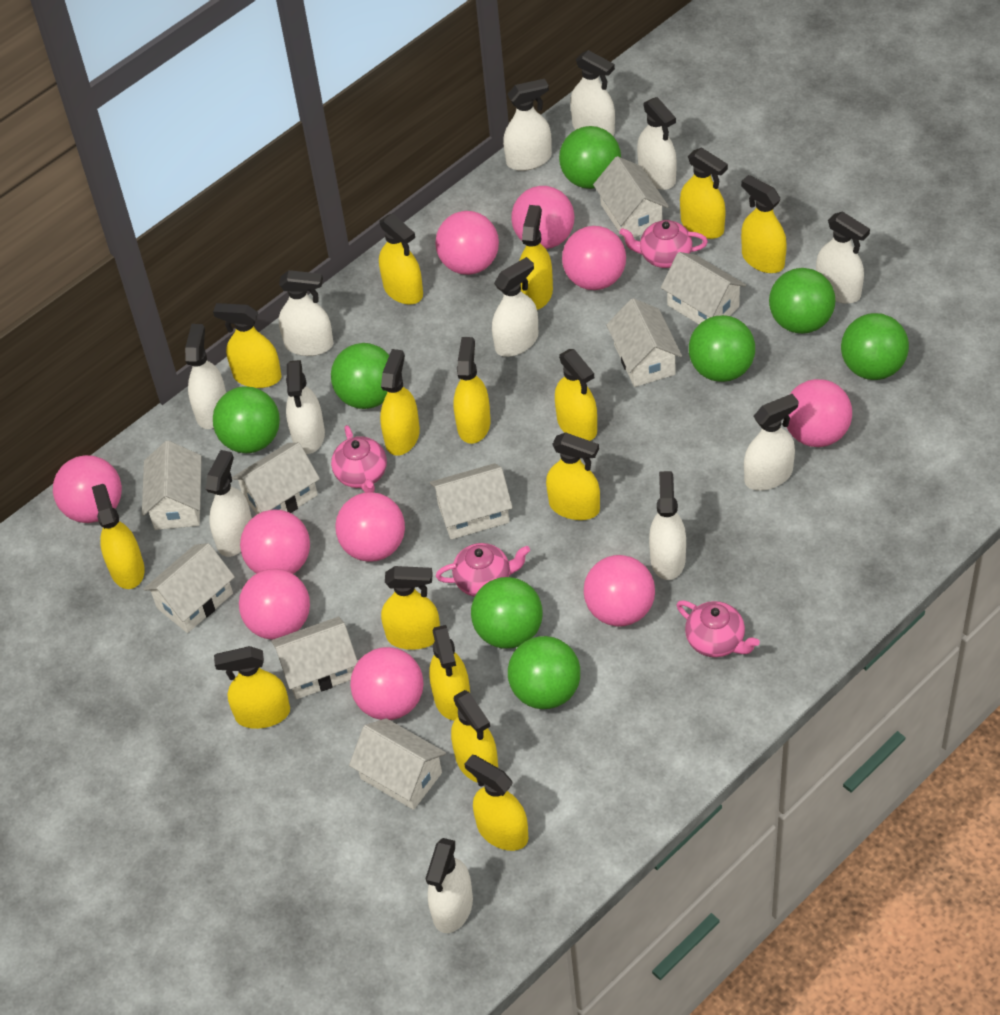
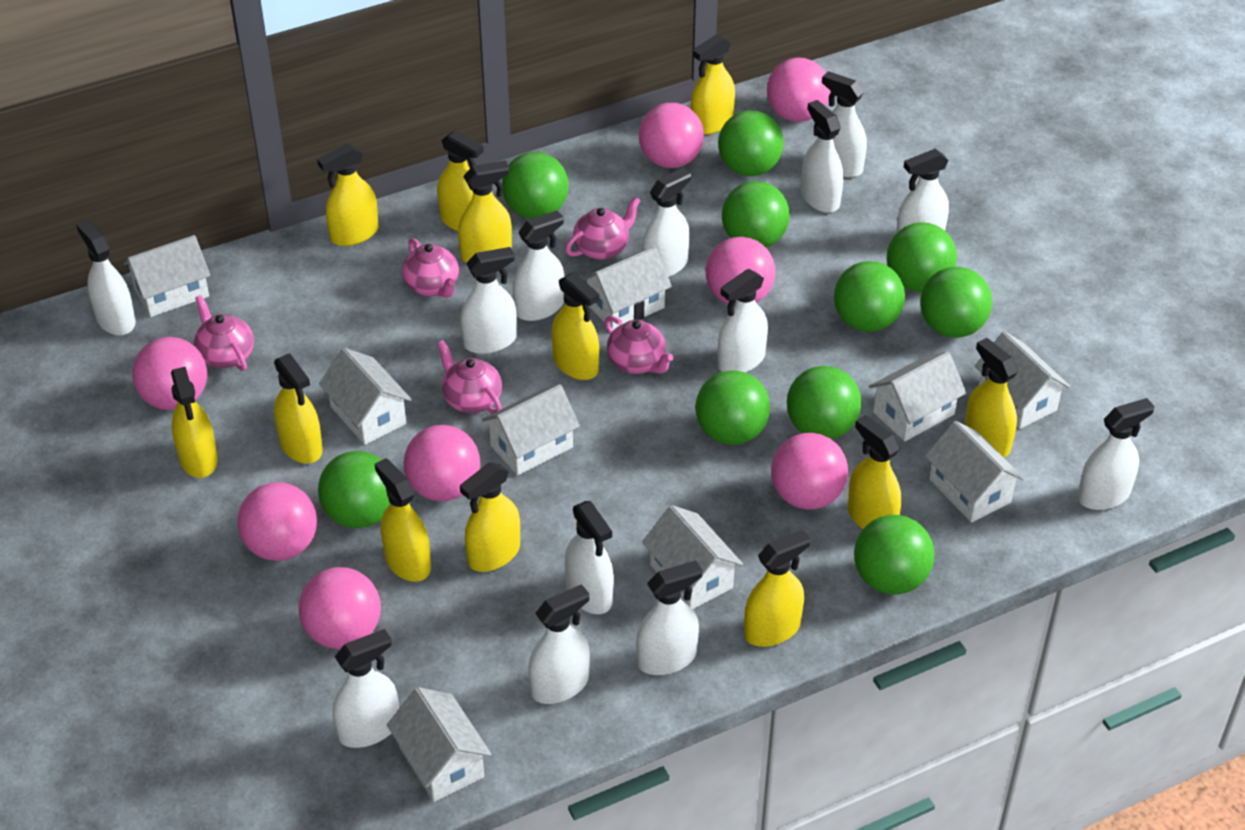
green ball: [213,386,280,453] [331,343,389,409] [471,577,543,649] [508,636,580,709] [559,126,621,189] [689,315,755,382] [769,268,835,334] [841,313,909,380] = 8 -> [318,451,391,528] [502,152,569,219] [695,370,770,445] [718,111,784,176] [722,181,790,247] [787,366,861,439] [834,261,905,332] [854,515,934,594] [887,222,957,292] [920,267,992,338] = 10
pink ball: [53,455,122,523] [239,569,310,640] [240,509,310,574] [335,492,405,562] [350,647,423,720] [435,211,499,275] [511,186,575,249] [562,226,626,290] [584,555,655,627] [787,379,852,447] = 10 -> [132,337,207,410] [237,482,317,561] [298,567,381,649] [404,425,480,501] [639,103,704,168] [705,237,776,306] [767,57,830,122] [771,433,848,510] = 8
pink teapot: [331,425,387,493] [436,543,530,597] [619,220,708,268] [677,600,760,657] = 4 -> [194,295,254,371] [402,238,459,298] [437,340,502,414] [565,197,641,260] [605,316,674,374] = 5
white spray bottle: [185,324,226,429] [206,450,252,557] [279,270,333,356] [286,360,325,454] [426,838,473,933] [492,257,538,357] [503,79,552,171] [570,50,615,136] [637,97,677,190] [649,471,686,580] [744,394,799,491] [816,211,870,304] = 12 -> [76,220,136,335] [333,629,399,748] [461,247,517,354] [513,211,564,321] [528,584,590,704] [565,501,614,614] [636,561,702,675] [642,168,691,277] [718,269,768,372] [801,100,843,213] [822,71,867,178] [896,149,949,233] [1077,398,1155,510] = 13
yellow spray bottle: [92,484,145,589] [213,303,281,388] [214,646,290,729] [379,213,423,304] [380,349,420,456] [381,566,440,650] [429,625,470,721] [451,690,498,783] [454,337,491,444] [464,755,528,851] [519,205,553,310] [546,432,600,520] [555,349,597,441] [680,147,728,239] [741,175,787,273] = 15 -> [171,367,218,478] [274,353,323,463] [317,143,379,246] [375,458,431,582] [437,130,484,231] [458,161,512,263] [460,462,520,572] [552,272,599,380] [691,34,735,135] [744,530,811,647] [848,415,902,529] [965,338,1018,457] = 12

